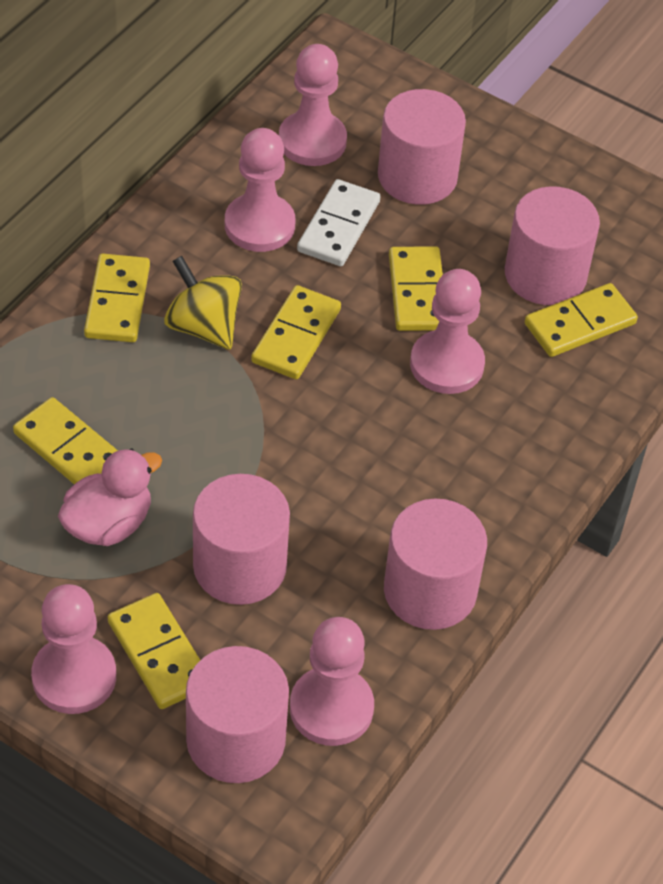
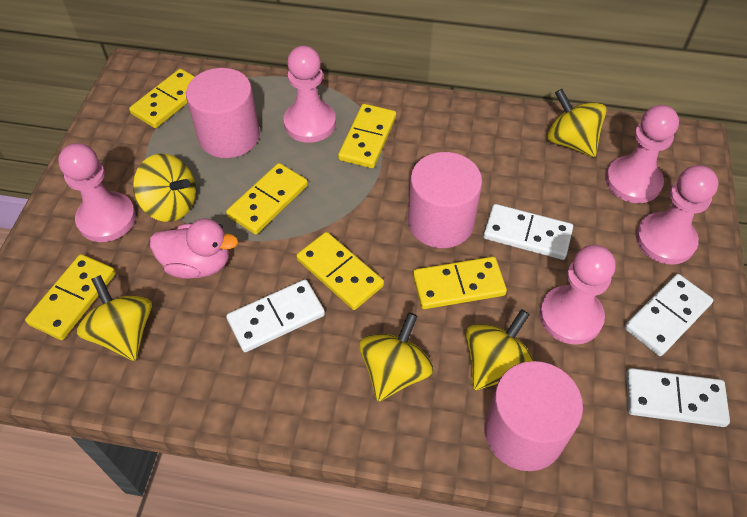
pink cylinder: [186,646,289,783] [193,474,290,605] [378,89,466,205] [384,499,487,630] [505,186,600,305] = 5 -> [186,68,260,158] [408,152,482,248] [484,361,583,471] = 3
white domino: [297,179,380,266] = 1 -> [226,279,325,352] [483,204,573,260] [624,274,713,356] [626,368,730,427] = 4
yellow spinning top: [164,256,242,350] = 1 -> [77,275,152,361] [133,154,196,222] [359,312,433,402] [466,309,534,390] [547,89,607,157] = 5

